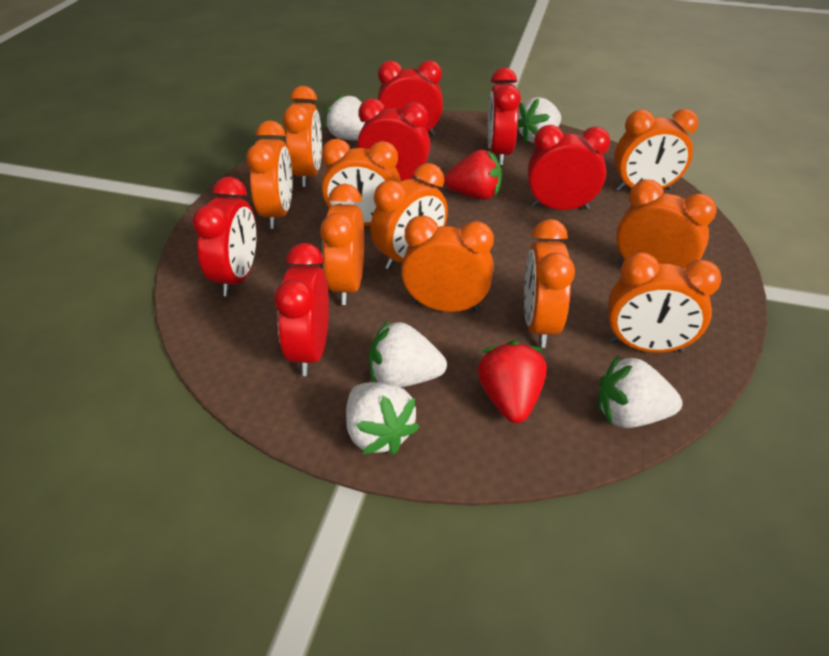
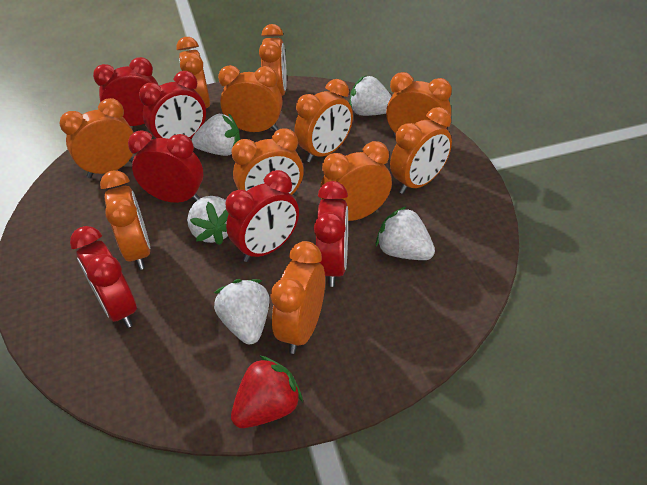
orange clock: [246,120,292,229] [283,86,322,187] [320,184,364,305] [322,139,401,226] [370,163,448,270] [401,216,494,312] [524,219,575,348] [608,252,721,353] [614,109,699,191] [616,179,717,268] = 10 -> [59,98,134,178] [100,170,150,270] [176,37,210,108] [218,65,282,132] [231,128,304,196] [259,24,287,96] [270,241,325,354] [294,79,353,163] [320,141,392,221] [386,72,452,138] [390,107,452,194] = 11
red strawberry: [444,150,502,200] [478,340,547,423] = 2 -> [231,355,303,428] = 1

